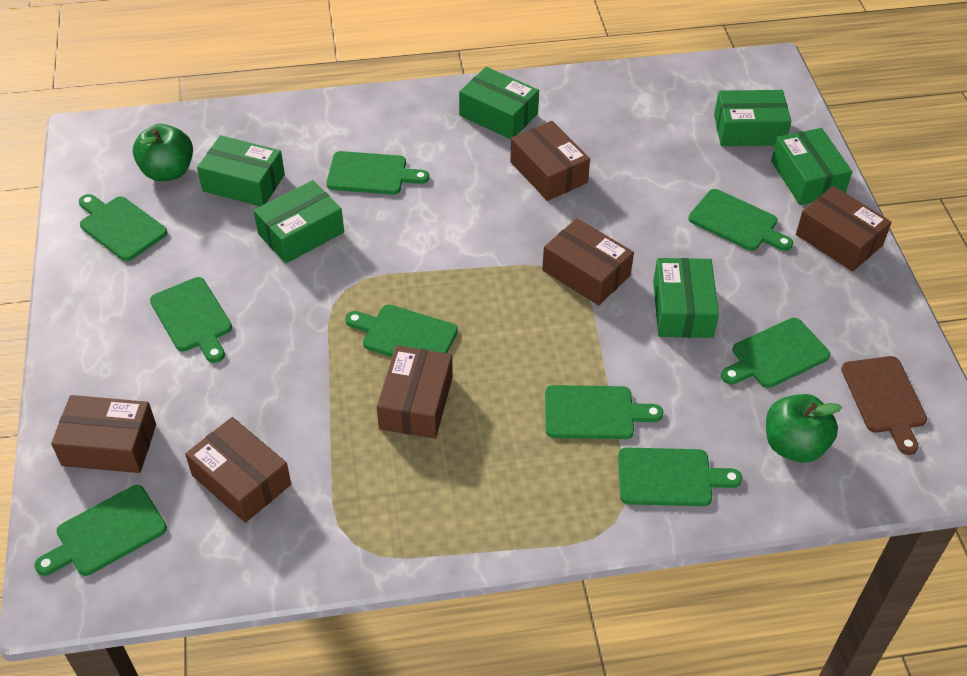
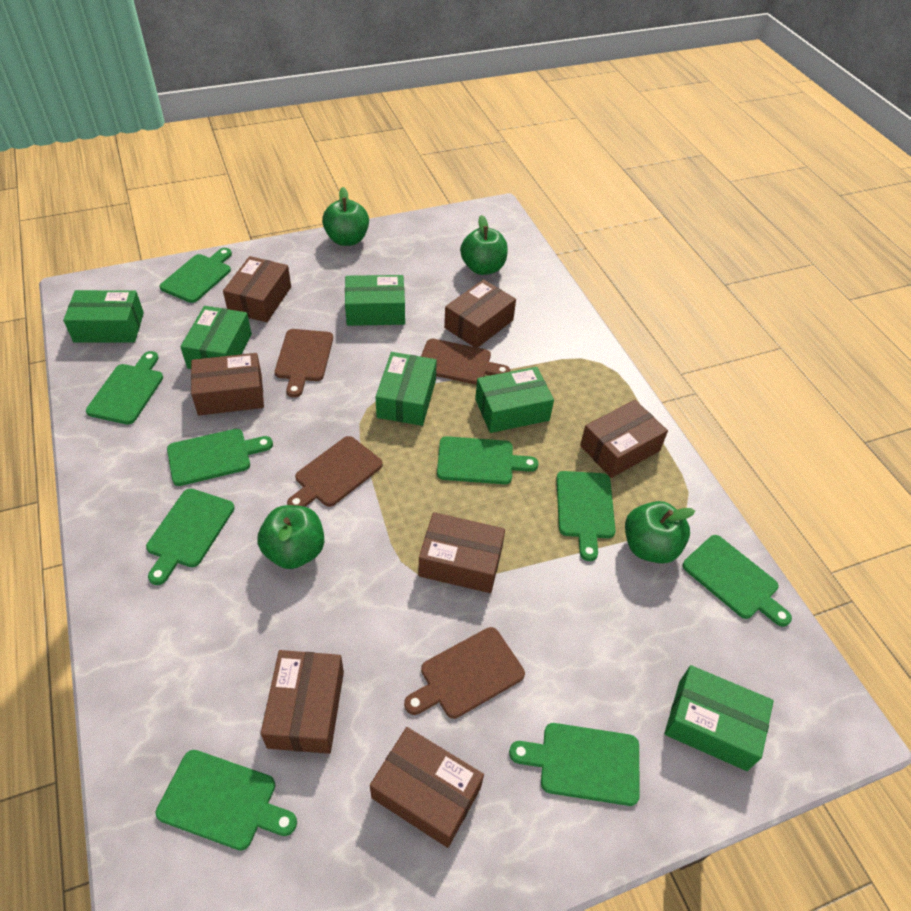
brown box: [51,395,156,473] [185,417,291,523] [377,345,453,439] [510,121,590,201] [542,218,634,305] [796,186,892,271] = 6 -> [191,353,264,415] [223,256,291,322] [261,650,344,754] [370,727,484,848] [419,512,505,593] [444,279,516,348] [580,400,668,478] = 7
brown cutting board: [841,356,927,455] = 1 -> [275,329,333,398] [287,436,383,507] [404,627,525,719] [421,339,510,385] = 4
green apple: [133,124,193,181] [766,394,842,462] = 2 -> [257,505,324,569] [322,187,369,246] [460,215,508,275] [625,501,695,564] = 4

